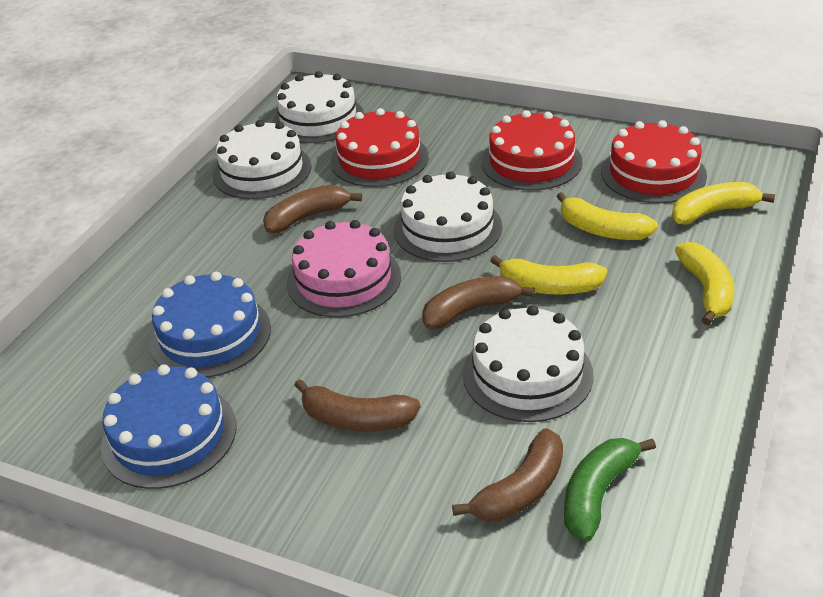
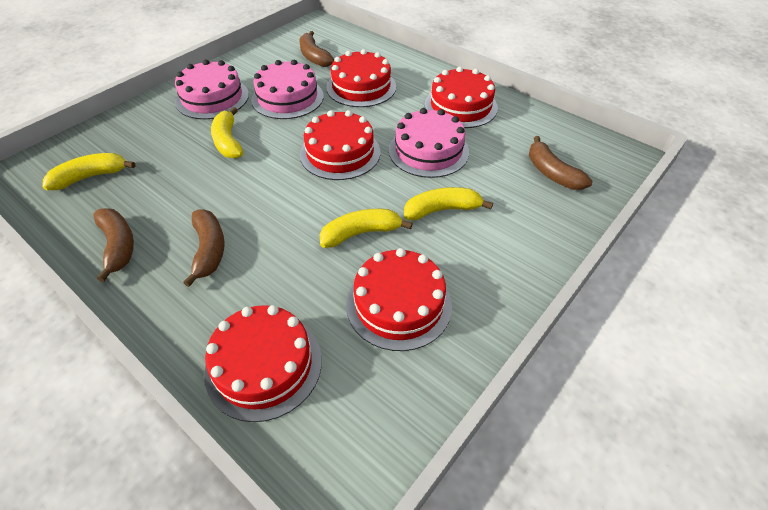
blue cake: [101,364,237,489] [149,272,271,378] = 2 -> none = 0
green banana: [564,438,656,542] = 1 -> none = 0
pink cake: [287,220,401,317] = 1 -> [175,60,249,119] [251,60,324,119] [389,108,469,178] = 3
red cake: [331,108,429,187] [481,110,583,191] [601,120,707,203] = 3 -> [204,305,322,422] [300,110,381,180] [326,49,396,107] [346,248,452,351] [424,67,498,128] = 5
white cake: [213,120,312,199] [272,71,364,143] [394,171,502,262] [463,305,593,422] = 4 -> none = 0

